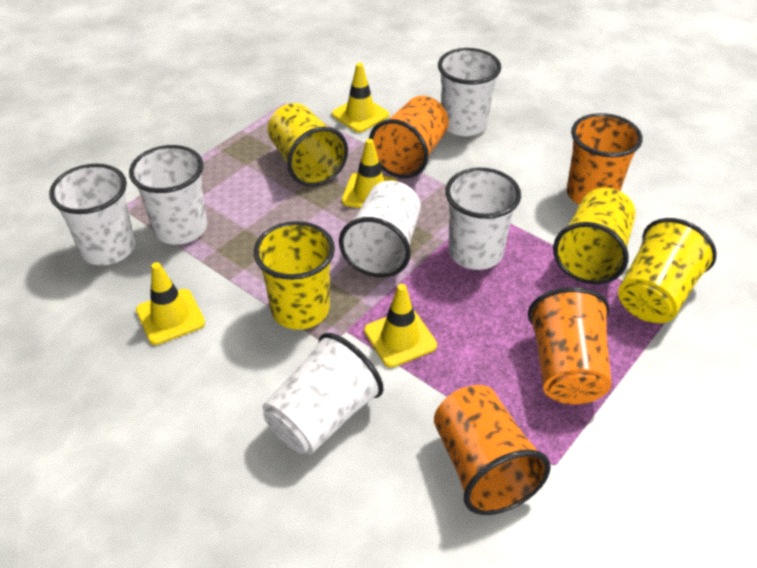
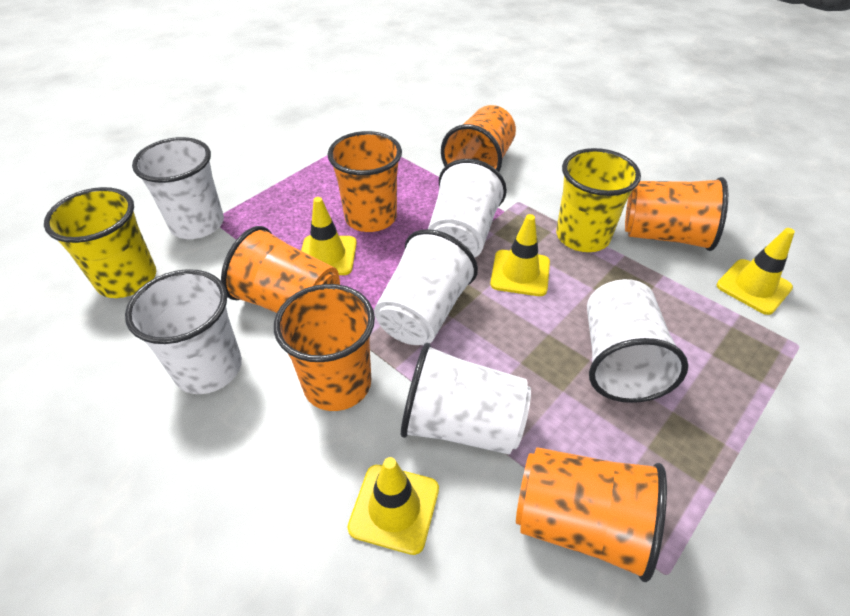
orange cup: [369,96,449,178] [434,385,551,515] [528,287,611,405] [567,113,642,205] = 4 -> [221,226,340,313] [274,284,375,411] [328,131,402,232] [441,105,516,172] [516,447,667,582] [625,177,728,251] = 6
yellow cup: [254,221,335,330] [268,103,348,187] [553,188,636,285] [618,218,717,323] = 4 -> [44,187,156,298] [556,148,641,252] = 2

